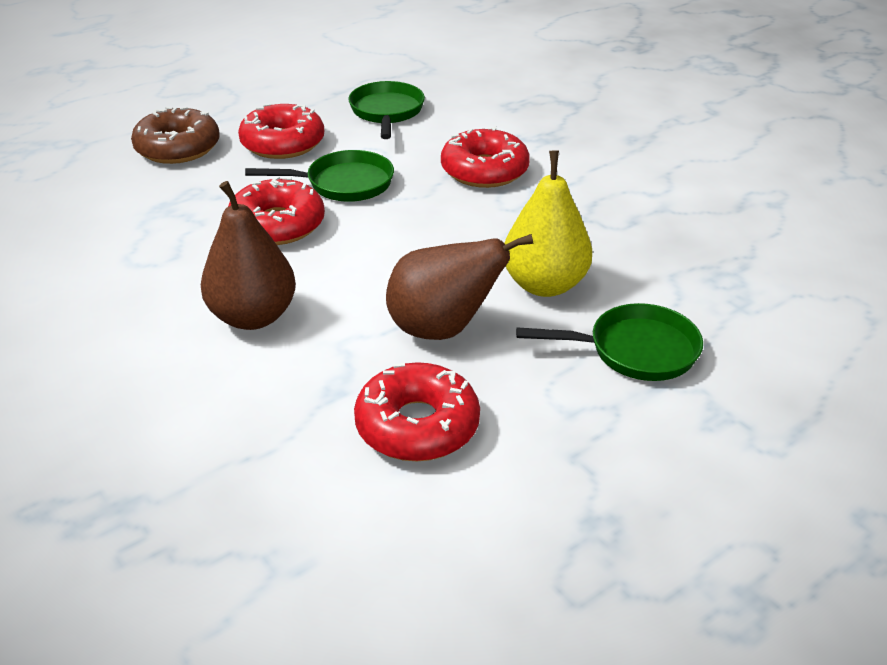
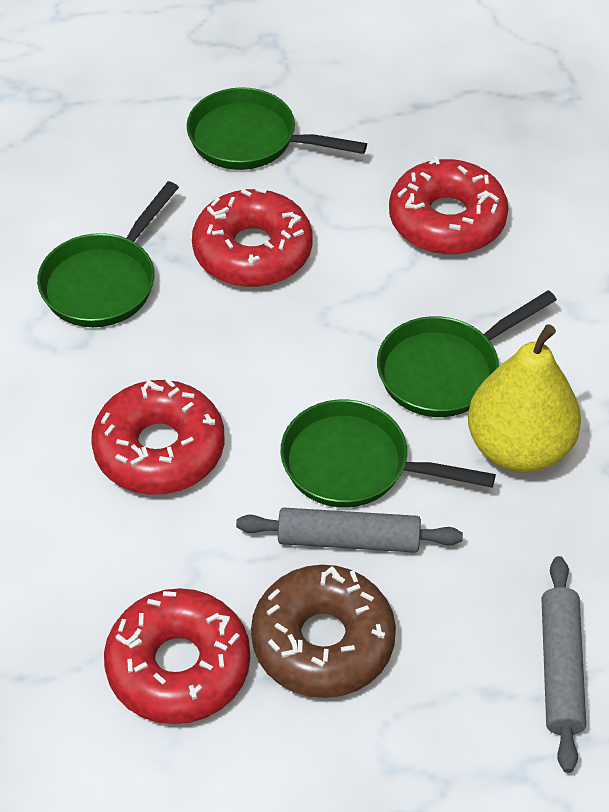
brown pear: [201,181,296,330] [386,234,533,340] = 2 -> none = 0
green pan: [245,150,394,202] [348,81,425,139] [516,303,703,381] = 3 -> [37,181,179,327] [187,87,367,170] [280,399,496,508] [377,290,557,417] = 4
grey rolling pin: none = 0 -> [236,508,463,553] [541,556,586,773] = 2

